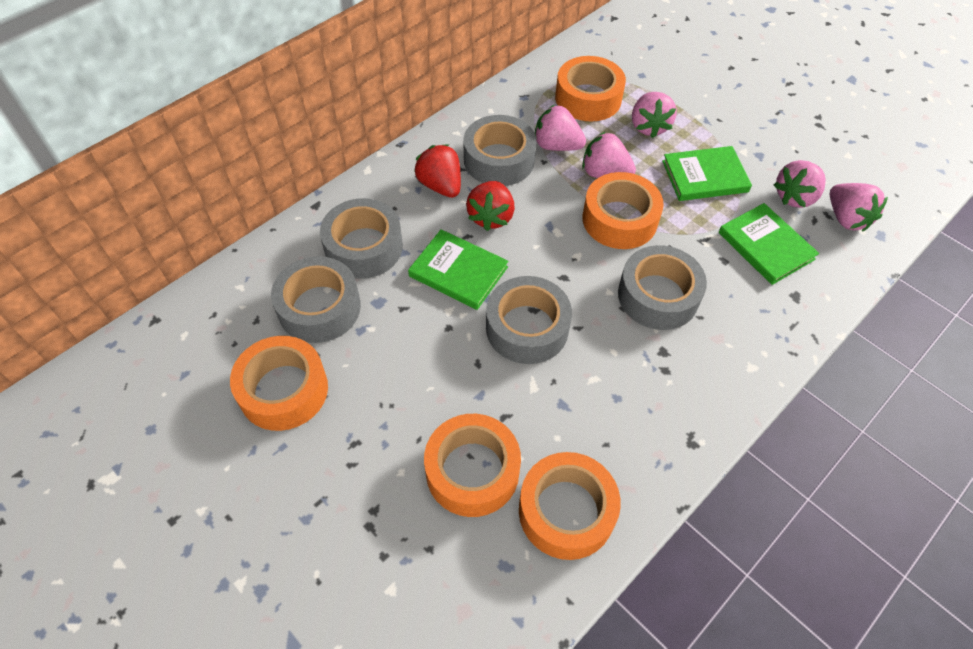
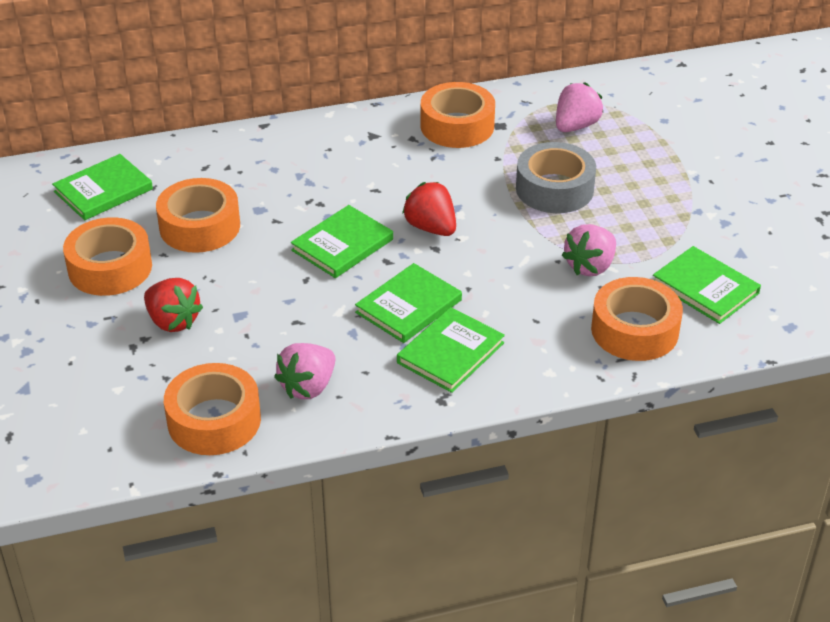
green book: [408,229,508,310] [662,146,752,201] [718,203,819,285] = 3 -> [52,154,153,220] [291,205,393,278] [355,263,462,343] [397,307,505,393] [653,246,761,324] = 5
grey tape: [271,256,361,343] [320,198,403,279] [463,115,536,186] [486,276,572,364] [618,245,707,330] = 5 -> [516,142,596,213] = 1
pink strawberry: [535,105,586,151] [582,132,636,178] [632,92,677,138] [774,160,826,208] [829,183,888,232] = 5 -> [274,343,335,399] [556,82,604,132] [562,224,616,276] = 3

